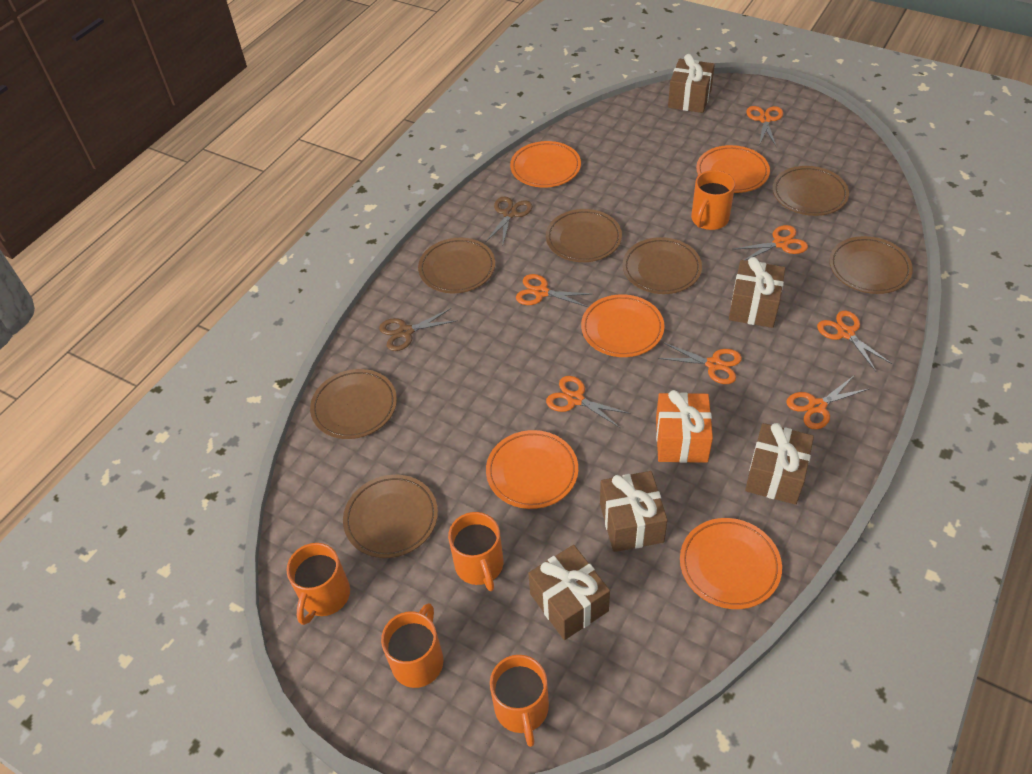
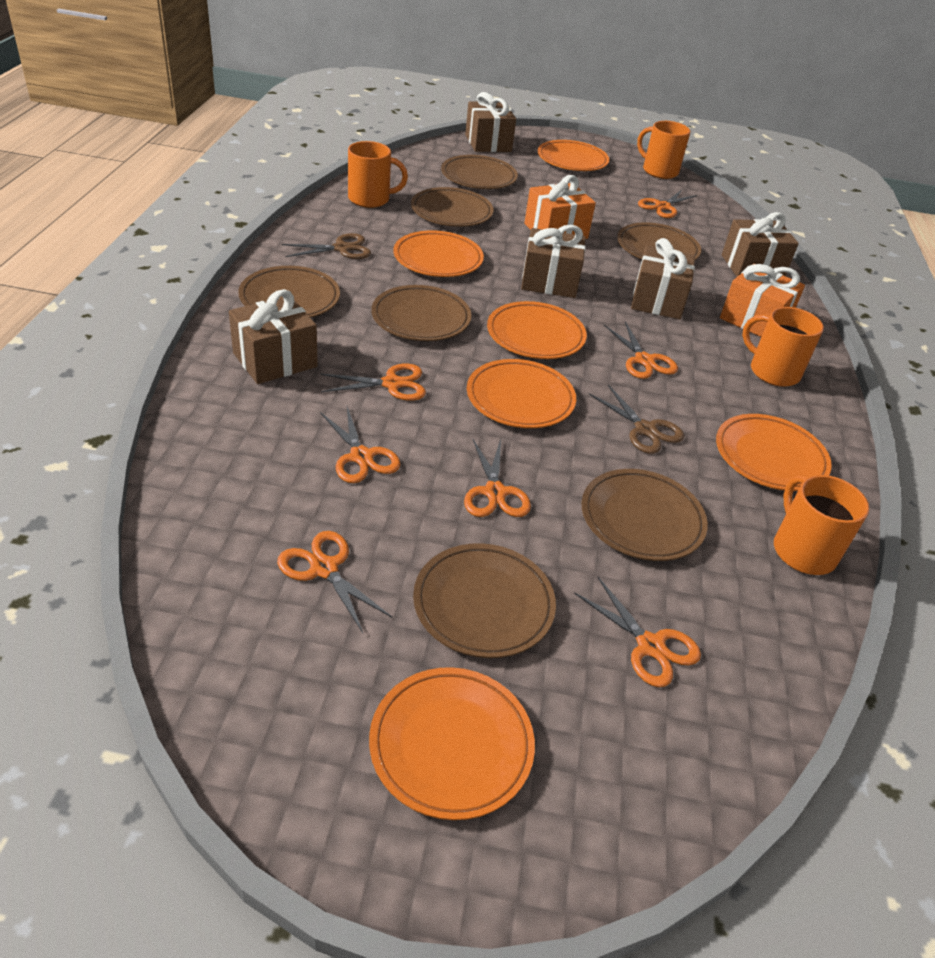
orange gift: [656,390,713,463] = 1 -> [524,175,596,239] [720,264,805,337] = 2
orange mug: [286,543,350,625] [381,603,443,688] [448,512,503,591] [490,655,549,747] [691,170,735,230] = 5 -> [348,141,408,208] [637,121,691,179] [742,307,824,387] [774,475,869,575] = 4
orange plate: [486,430,578,509] [510,141,581,188] [581,294,664,357] [680,518,782,609] [696,145,770,193] = 5 -> [369,667,535,820] [394,230,484,277] [467,359,576,428] [487,301,587,359] [538,140,609,171] [716,414,832,491] = 6

